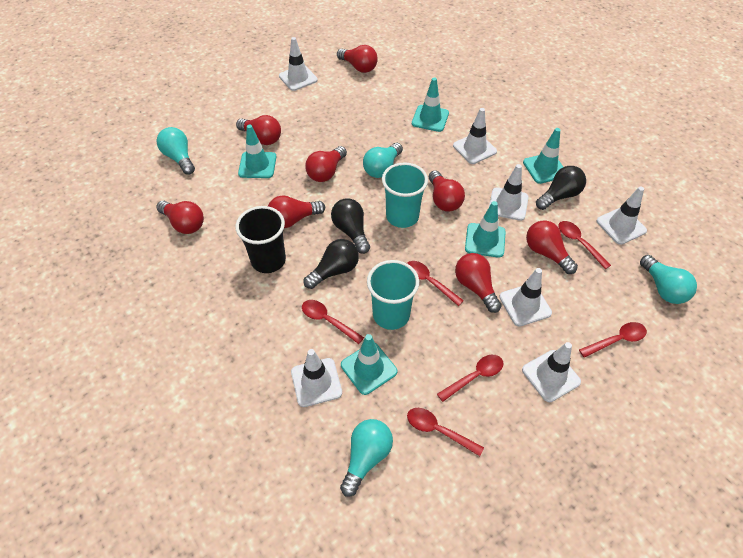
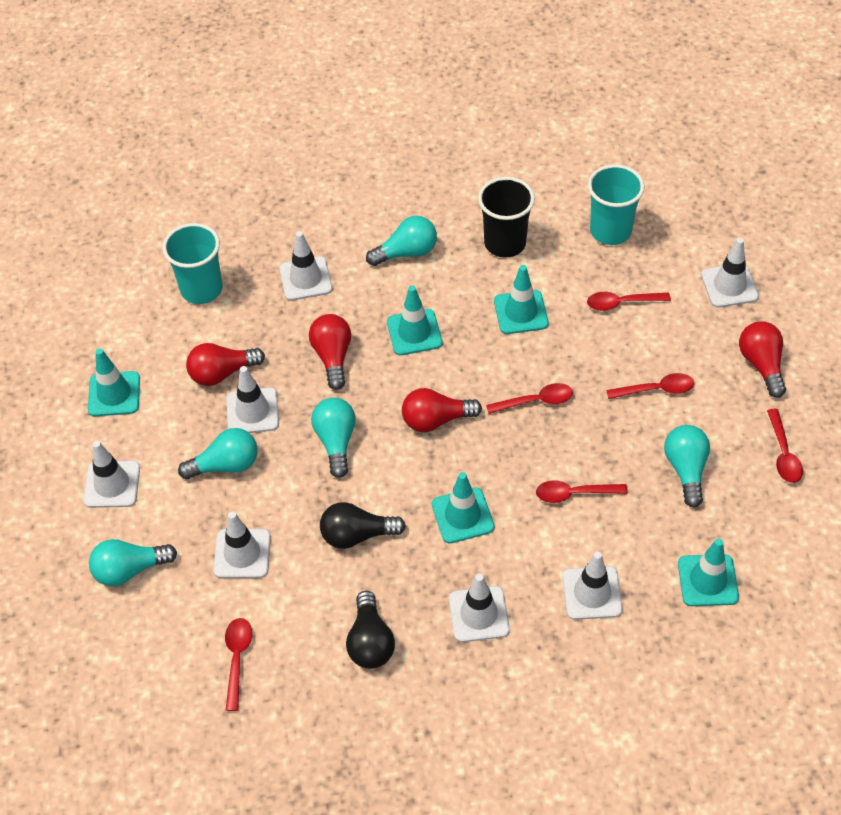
black light bulb: [304,239,359,289] [331,198,370,254] [536,166,586,210] = 3 -> [320,502,406,549] [346,591,395,669] = 2
red light bulb: [156,201,204,234] [236,115,281,145] [268,195,325,228] [305,146,347,182] [337,45,378,73] [429,170,465,212] [455,253,502,313] [526,220,578,274] = 8 -> [186,343,265,386] [309,314,351,390] [402,388,482,432] [739,321,786,398] = 4
turquoise light bulb: [157,127,195,175] [340,419,393,497] [363,143,403,178] [640,255,697,304] = 4 -> [89,539,177,586] [178,428,258,480] [311,398,356,478] [366,216,437,266] [664,425,710,508] = 5

